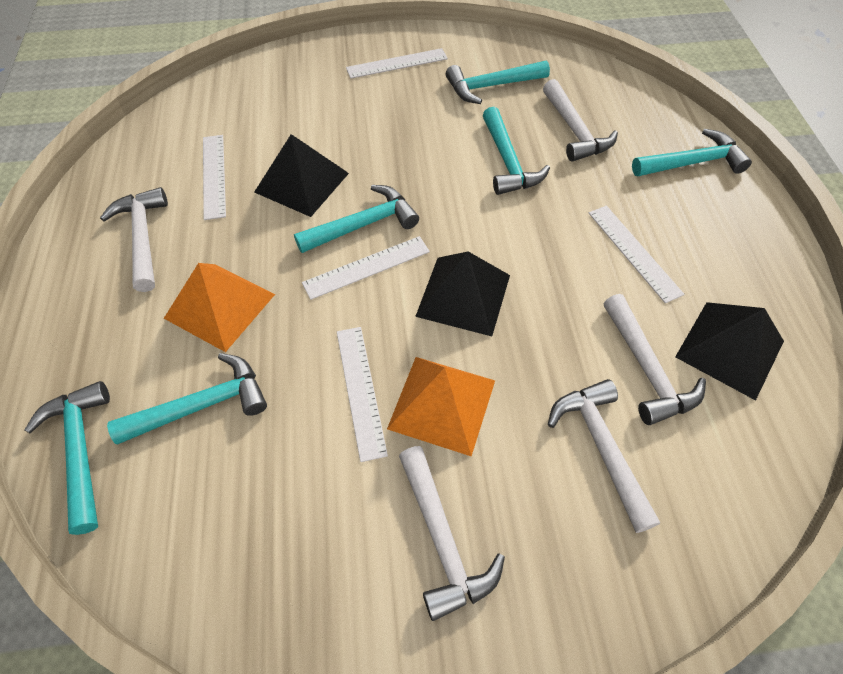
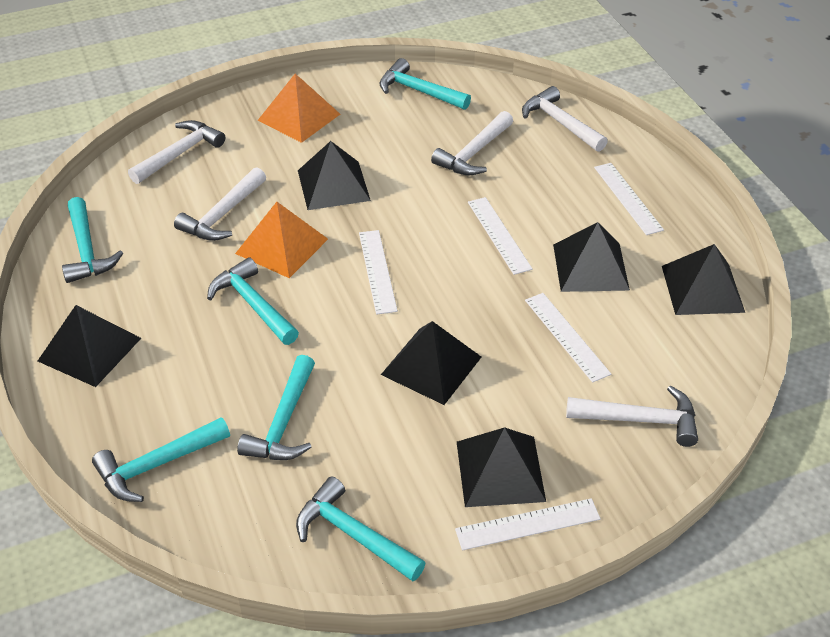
black pyramid: [254,134,349,217] [415,252,510,336] [675,302,784,401] = 3 -> [38,305,141,387] [298,141,371,210] [381,321,481,405] [457,427,546,507] [553,222,630,292] [662,244,745,315] = 6

